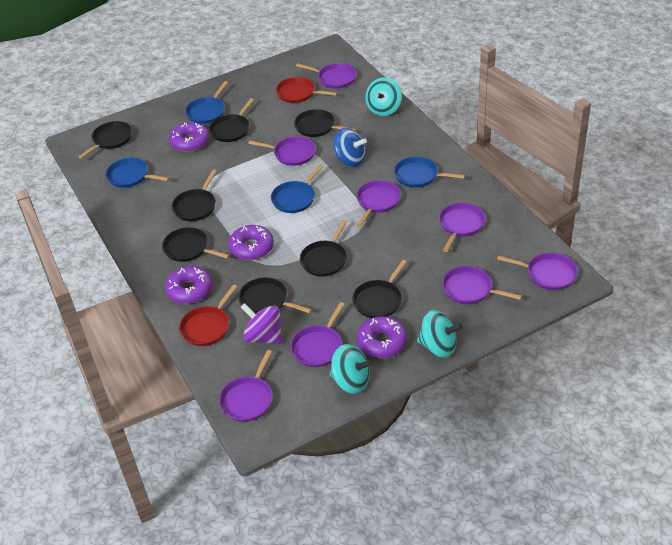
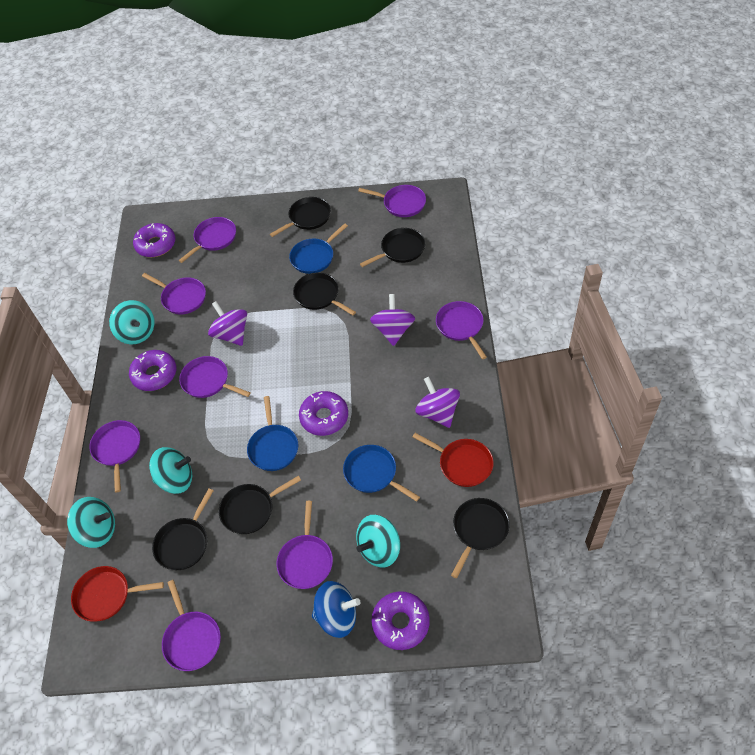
black pan: [78,121,132,159] [162,227,230,262] [172,170,217,221] [209,98,254,142] [238,277,312,314] [294,109,357,137] [300,220,347,277] [352,260,407,318] = 8 -> [152,488,214,570] [219,476,301,534] [270,197,331,237] [293,273,356,315] [360,228,425,267] [451,498,510,578] = 6
blue pan: [105,158,169,188] [185,81,228,124] [271,164,324,213] [394,157,465,188] = 4 -> [247,396,298,471] [289,223,348,274] [343,445,420,502] = 3
purple spinning top: [241,303,282,344] = 1 -> [208,301,247,346] [370,294,415,346] [416,377,460,428] = 3
turquoise spinning top: [330,344,373,394] [365,77,402,116] [417,310,463,358] = 3 -> [67,497,115,548] [109,300,154,344] [149,447,192,494] [356,515,400,568] = 4

